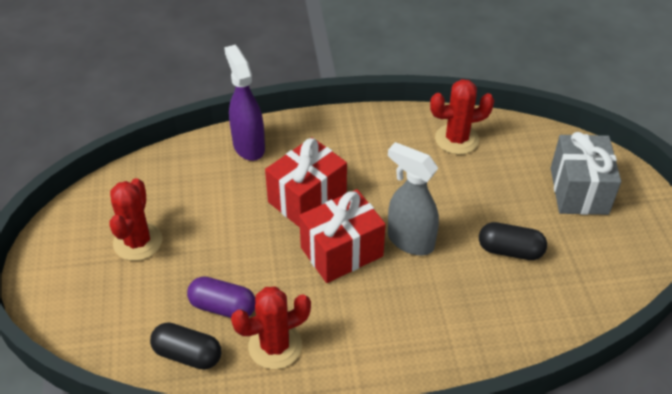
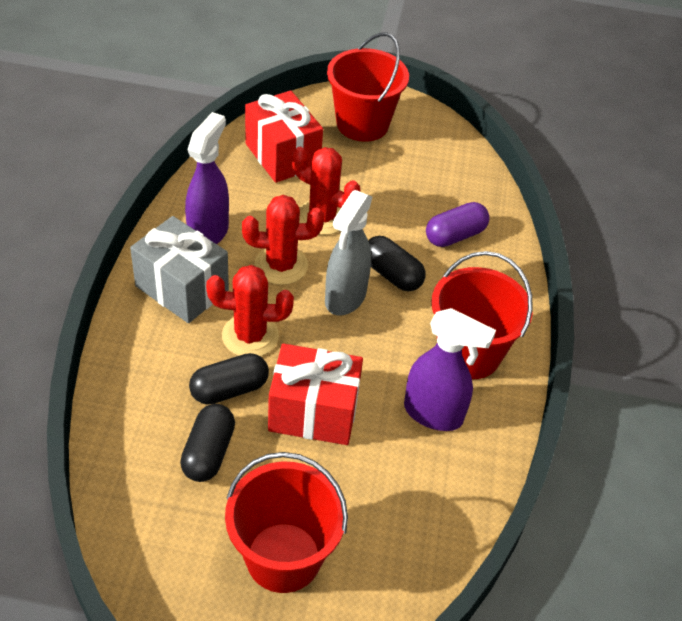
black capsule: [150,322,221,370] [479,222,547,260] = 2 -> [180,404,235,482] [189,353,269,405] [368,236,426,291] = 3
purple spray bottle: [224,45,265,161] = 1 -> [185,112,229,244] [404,308,496,431] = 2
red bucket: none = 0 -> [225,452,348,593] [327,32,409,142] [431,251,533,379] = 3

